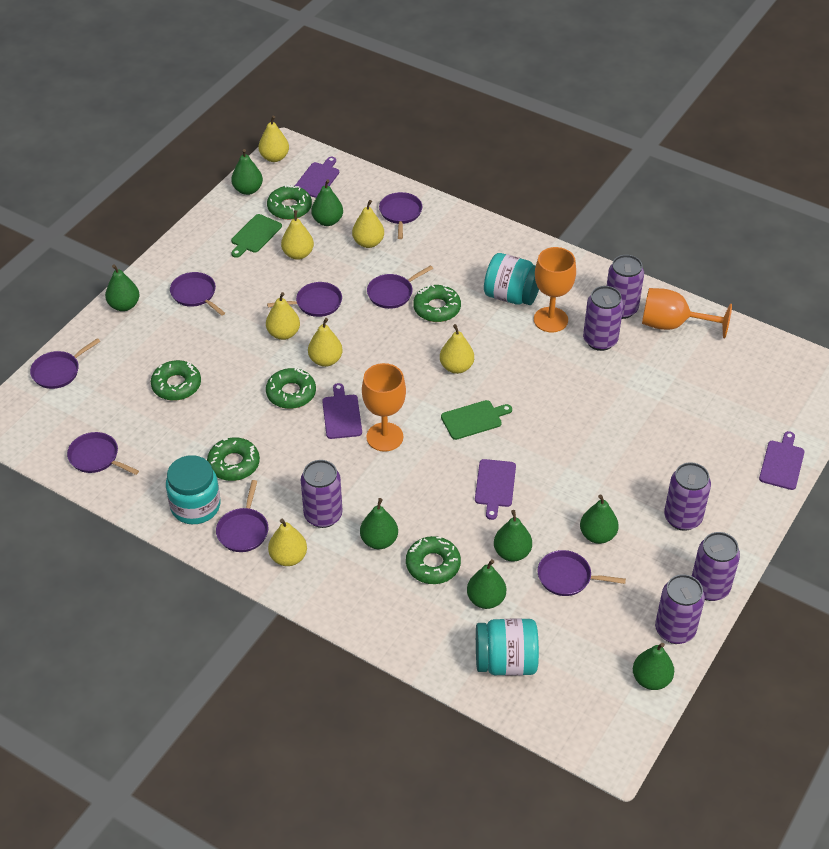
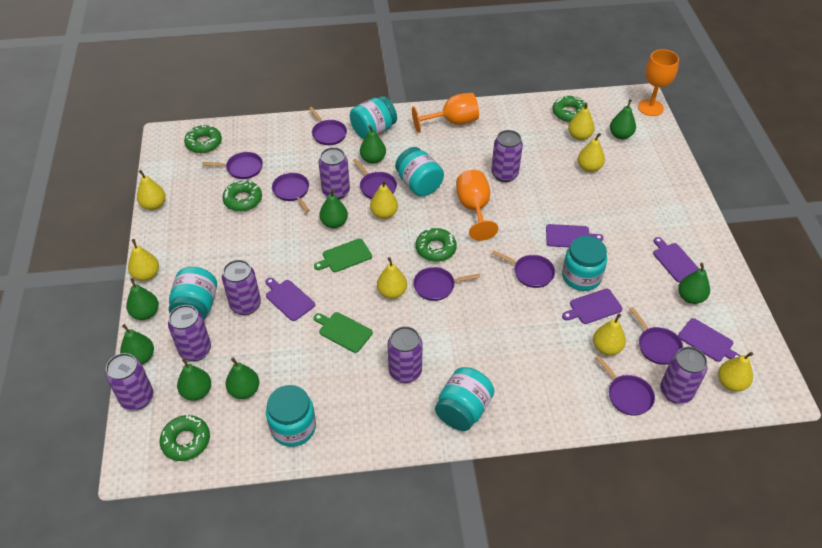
green donut: [151,360,201,401] [207,437,260,481] [266,367,316,409] [267,185,312,220] [406,536,461,584] [413,285,461,322] = 6 -> [160,415,210,461] [184,125,222,153] [222,181,262,211] [416,228,457,262] [552,96,588,122] = 5
purple can: [301,460,343,528] [583,286,623,351] [607,255,644,319] [655,574,705,644] [664,462,711,531] [692,532,740,601] = 6 -> [106,353,154,410] [168,305,211,361] [222,260,261,315] [319,147,350,200] [387,326,423,383] [491,130,523,182] [660,347,708,404] = 7
purple cutting board: [295,157,339,198] [322,383,362,439] [475,459,516,520] [759,431,805,490] = 4 -> [265,278,315,321] [546,224,604,247] [562,288,623,324] [653,237,699,282] [678,318,741,362] = 5
turquoise jar: [166,455,221,524] [476,618,539,676] [484,253,539,305] = 3 -> [169,267,217,320] [266,385,316,447] [350,96,397,139] [395,147,444,196] [435,367,494,431] [562,236,607,291] = 6
yellow pear: [258,116,289,162] [266,292,300,340] [268,519,307,566] [281,210,314,260] [308,318,343,367] [352,200,384,248] [440,324,474,374] = 7 -> [128,239,159,281] [137,170,166,210] [370,180,398,219] [377,257,407,299] [568,102,595,140] [578,133,605,172] [593,313,626,355] [718,352,753,391] = 8

